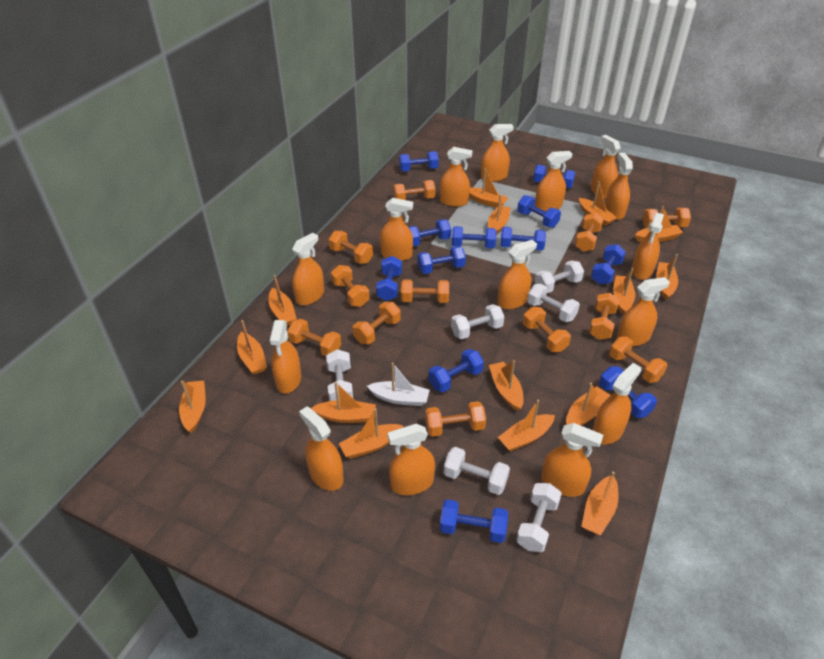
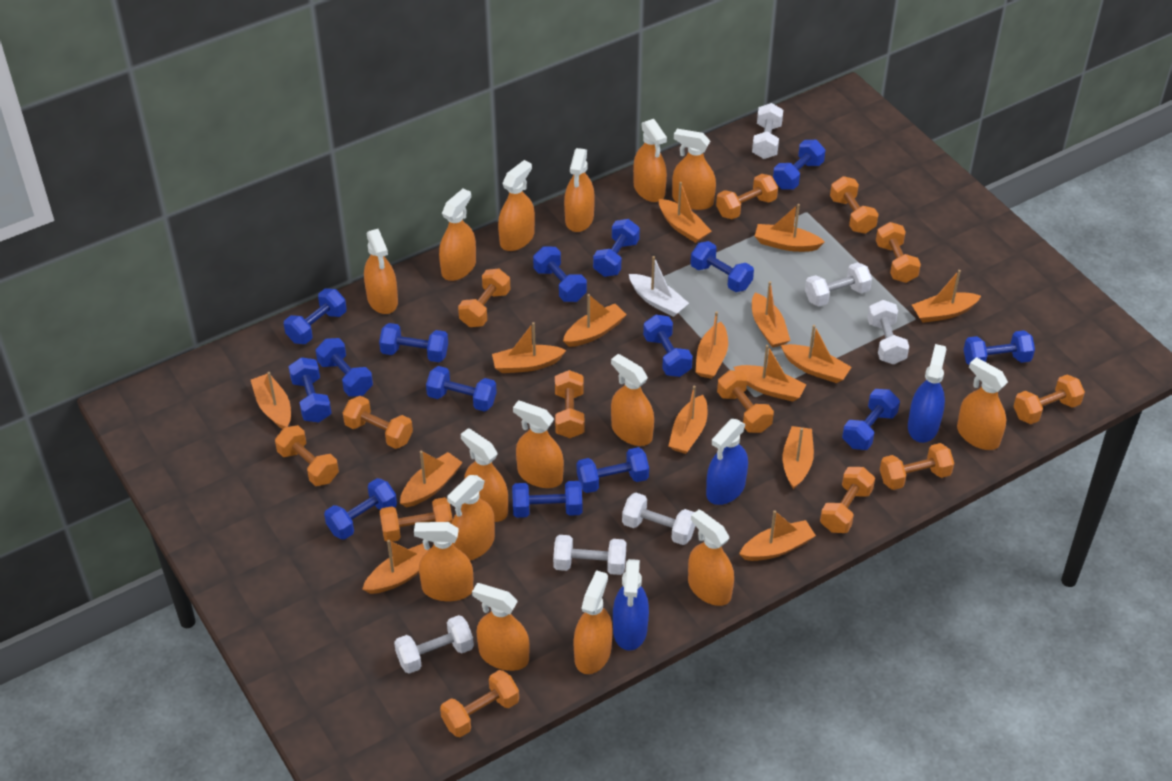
blue dumbbell: [376,256,402,301] [399,151,439,171] [408,219,451,246] [418,246,466,274] [429,349,484,392] [440,499,508,543] [452,226,497,248] [500,227,546,250] [517,195,561,228] [533,165,575,188] [591,244,626,284] [599,366,657,418] = 12 -> [284,288,347,344] [288,357,332,422] [316,338,373,397] [324,478,397,540] [379,323,448,362] [426,366,497,412] [512,481,582,518] [533,246,587,302] [577,447,649,493] [593,219,640,277] [643,314,693,377] [690,241,754,292] [773,140,826,189] [842,389,900,450] [963,330,1035,365] = 15
blue spray bottle: none = 0 -> [613,559,649,651] [706,419,748,505] [908,344,946,443] = 3
orange dumbbell: [287,319,341,356] [329,231,373,264] [331,265,370,307] [353,302,401,344] [393,180,435,200] [401,279,449,303] [425,401,486,437] [523,307,571,352] [575,213,603,252] [589,293,620,340] [609,336,667,383] [643,208,691,228] = 12 -> [275,425,339,486] [343,396,413,449] [379,497,453,542] [440,670,519,737] [458,269,511,327] [555,370,584,438] [716,174,778,219] [717,370,774,433] [820,467,875,533] [830,176,878,234] [876,222,921,283] [880,443,954,490] [1013,374,1085,424] = 13

